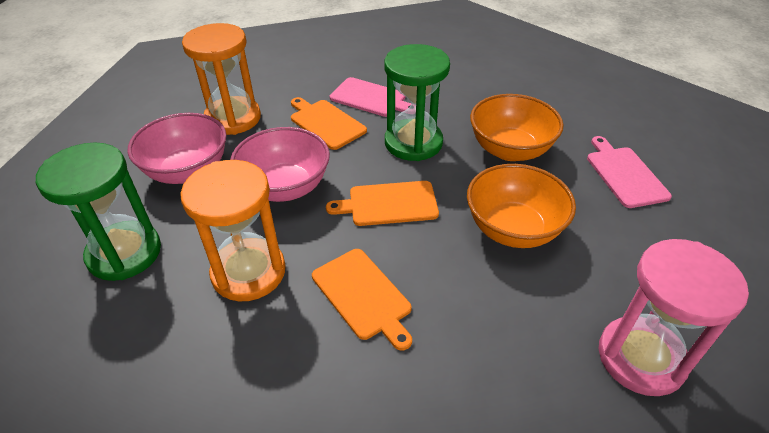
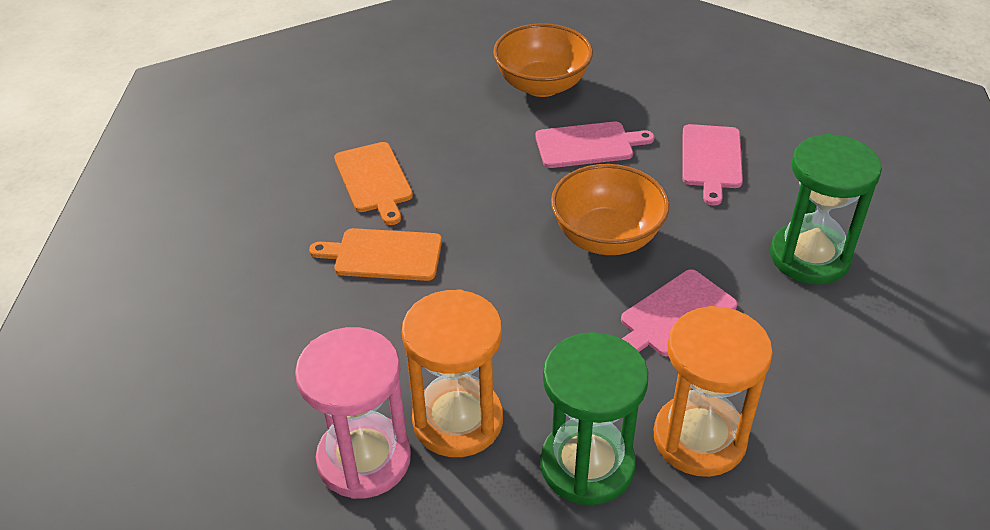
orange cutting board: [291,97,367,150] [312,249,412,351] [326,181,439,226] = 3 -> [309,228,442,281] [334,142,413,225] = 2
pink bowl: [128,113,227,184] [230,127,330,202] = 2 -> none = 0
pink cutting board: [330,77,411,117] [587,136,672,208] = 2 -> [535,122,654,168] [621,269,737,356] [682,124,743,206] = 3

